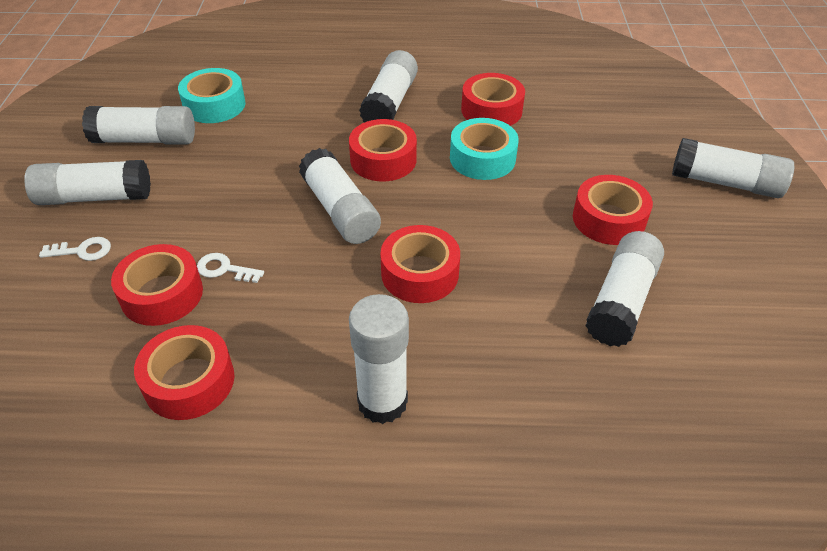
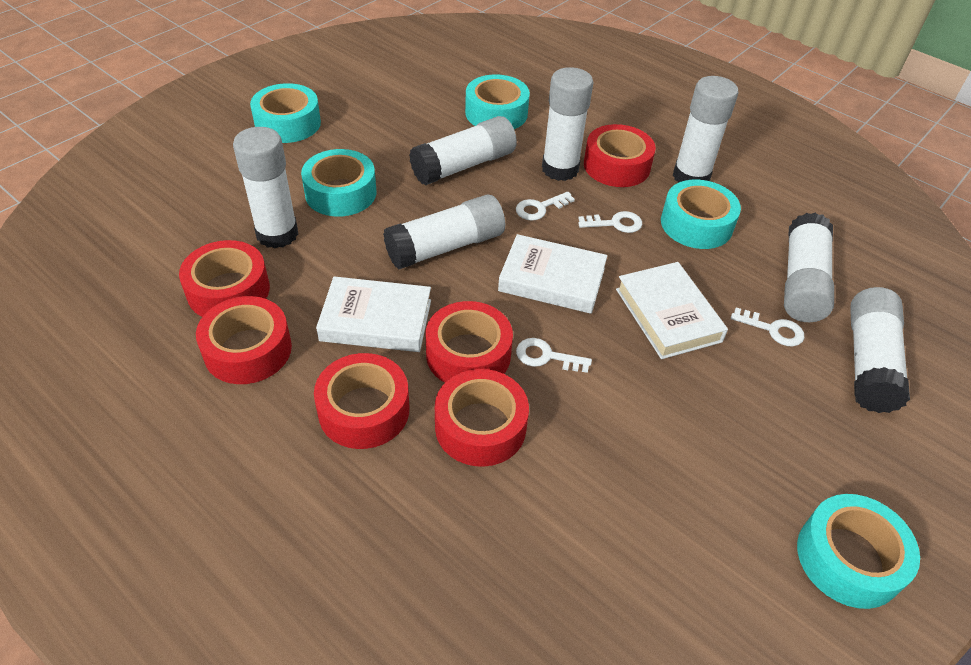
turquoise tape: [178,68,246,123] [450,118,519,180] = 2 -> [250,83,321,143] [301,149,376,217] [465,74,530,129] [661,180,741,249] [797,494,920,609] = 5
white book: none = 0 -> [316,276,431,352] [498,234,607,314] [616,262,728,359] = 3
white key: [39,237,111,261] [197,253,264,283] = 2 -> [516,192,575,221] [516,338,592,373] [578,211,643,233] [731,308,804,346] = 4

